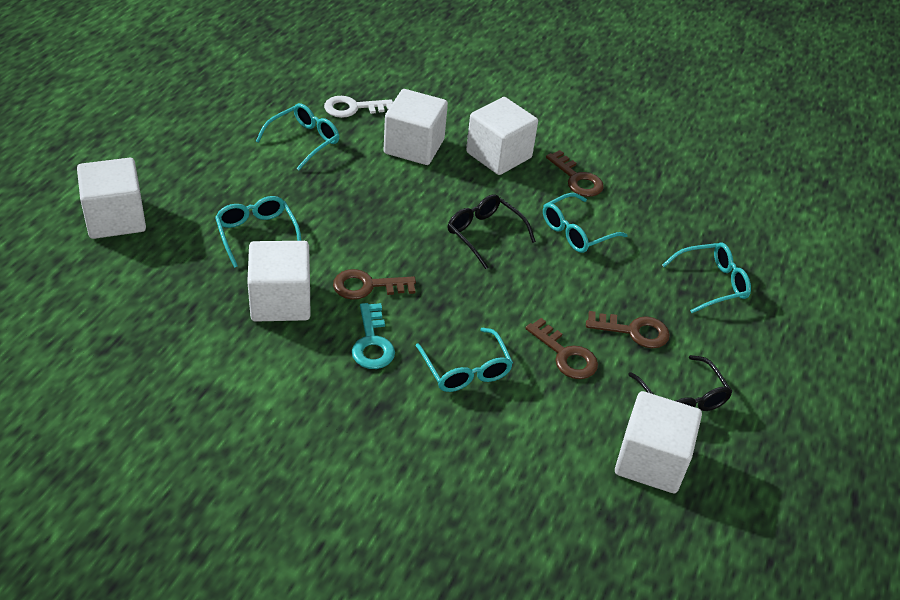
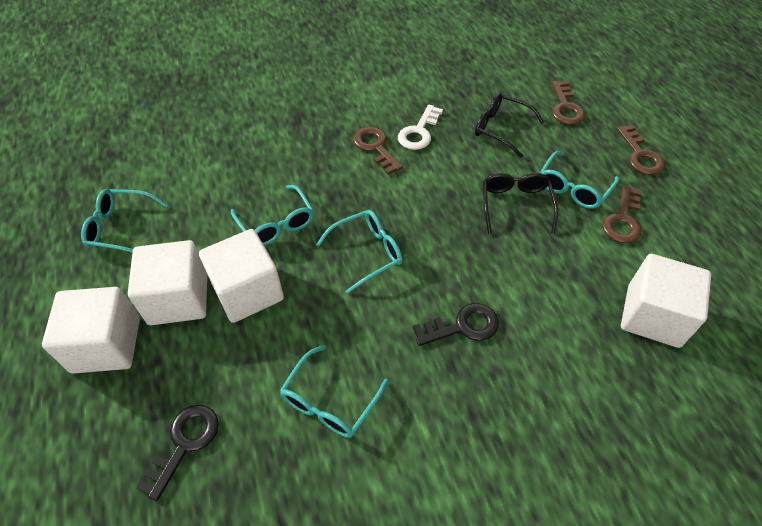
black key: none = 0 -> [136,405,219,501] [413,303,499,346] = 2
turquoise key: [352,303,395,369] = 1 -> none = 0
white cube: [77,158,146,239] [247,241,311,322] [384,89,448,165] [466,97,538,175] [615,391,702,493] = 5 -> [42,287,140,374] [128,240,207,325] [199,229,284,323] [621,254,711,348] = 4

